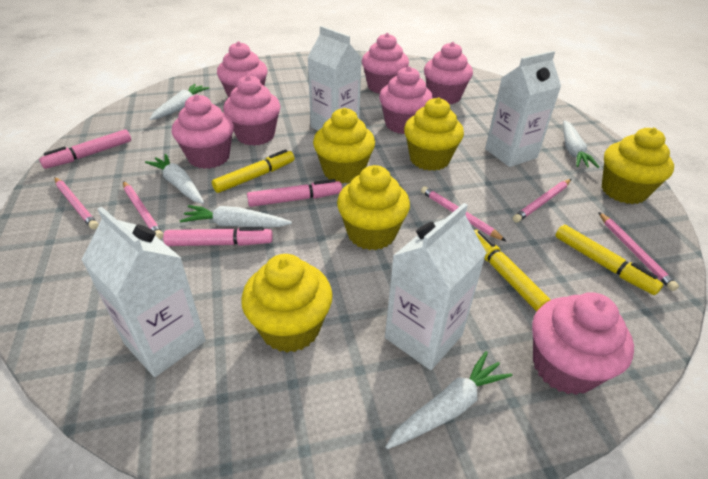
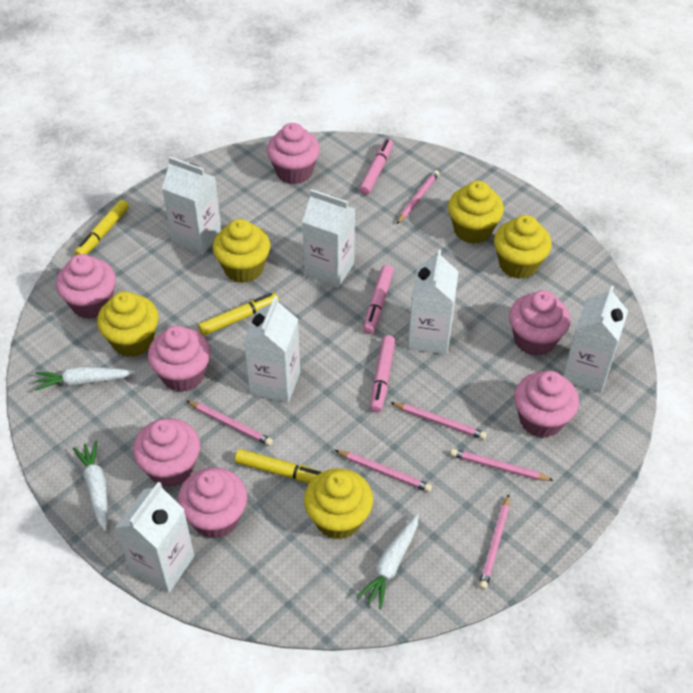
pink pencil: [54,177,98,229] [123,181,163,239] [421,186,506,241] [513,179,571,223] [598,212,679,291] = 5 -> [186,400,273,446] [335,450,432,492] [390,402,487,440] [397,170,439,224] [450,448,554,481] [479,495,510,590] = 6
white carrot: [145,154,204,204] [150,84,209,120] [180,205,292,227] [386,351,512,449] [563,120,599,168] = 5 -> [35,366,135,391] [73,441,107,531] [357,514,418,609] = 3
white carton: [81,207,206,377] [307,26,362,130] [385,203,487,370] [485,51,561,167] = 4 -> [115,482,194,593] [162,157,222,255] [244,296,300,403] [302,189,355,288] [408,249,459,355] [563,285,628,393] = 6

